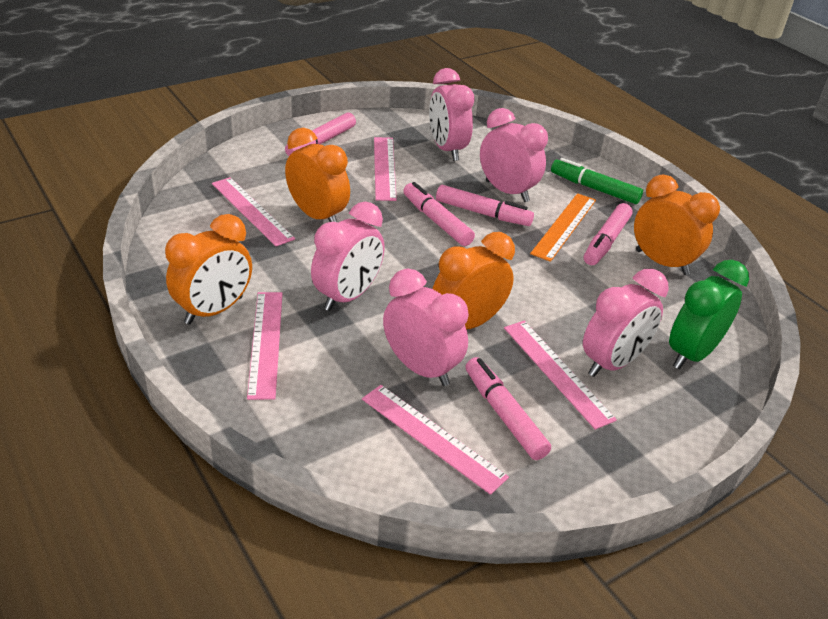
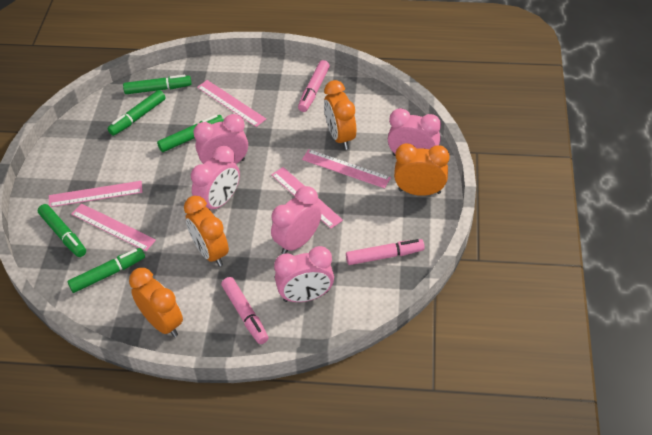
green clock: [669,260,749,369] = 1 -> none = 0
green marker: [551,158,643,204] = 1 -> [38,204,86,257] [68,248,145,293] [107,90,166,136] [123,75,192,94] [157,115,224,152] = 5
orange ruler: [530,193,596,262] = 1 -> none = 0
pink marker: [285,112,356,156] [403,182,475,246] [436,185,534,226] [465,357,551,460] [584,203,633,265] = 5 -> [221,277,268,344] [298,60,330,112] [346,239,425,265] = 3

